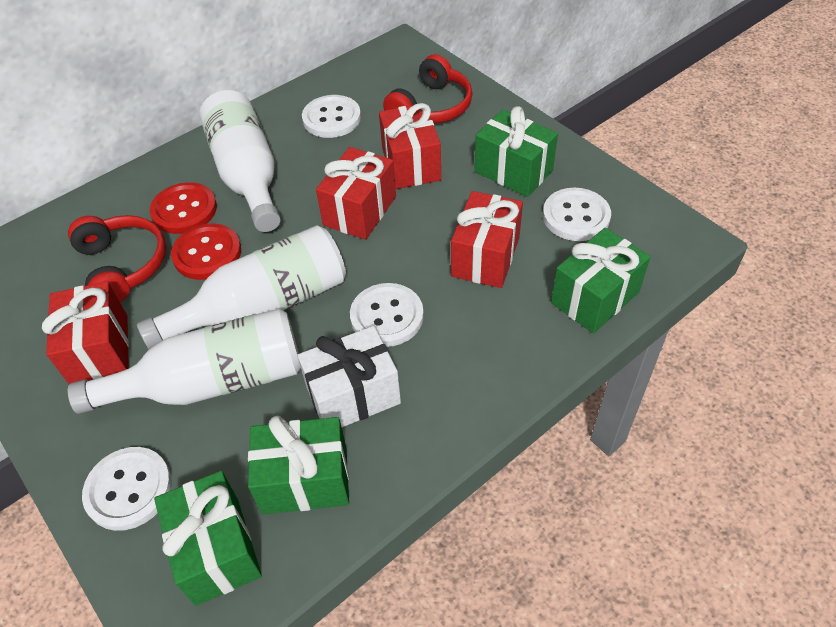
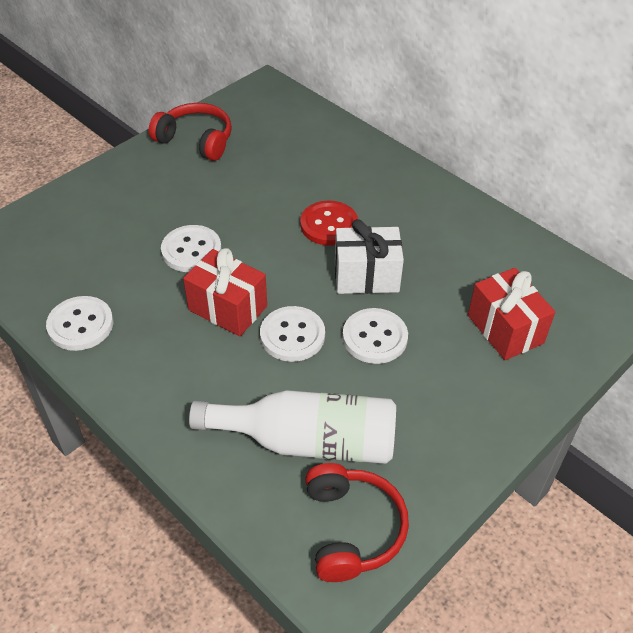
green gift: [154,471,262,606] [248,416,349,515] [474,106,558,197] [551,228,650,333] = 4 -> none = 0
red button: [150,182,217,234] [171,224,241,280] = 2 -> [300,200,358,246] = 1
red gift: [42,282,129,384] [316,147,396,240] [379,103,441,189] [451,191,523,288] = 4 -> [183,248,267,337] [468,268,555,360] = 2
white bottle: [68,308,301,414] [137,225,346,349] [200,90,281,232] = 3 -> [189,390,396,464] = 1

